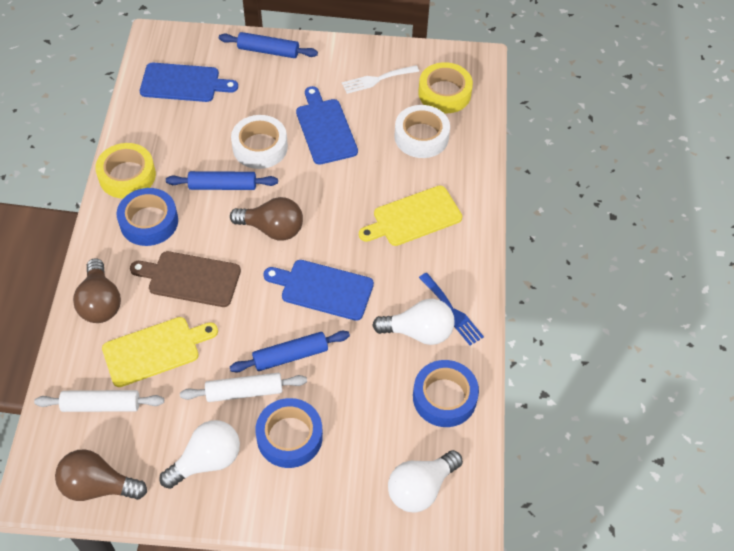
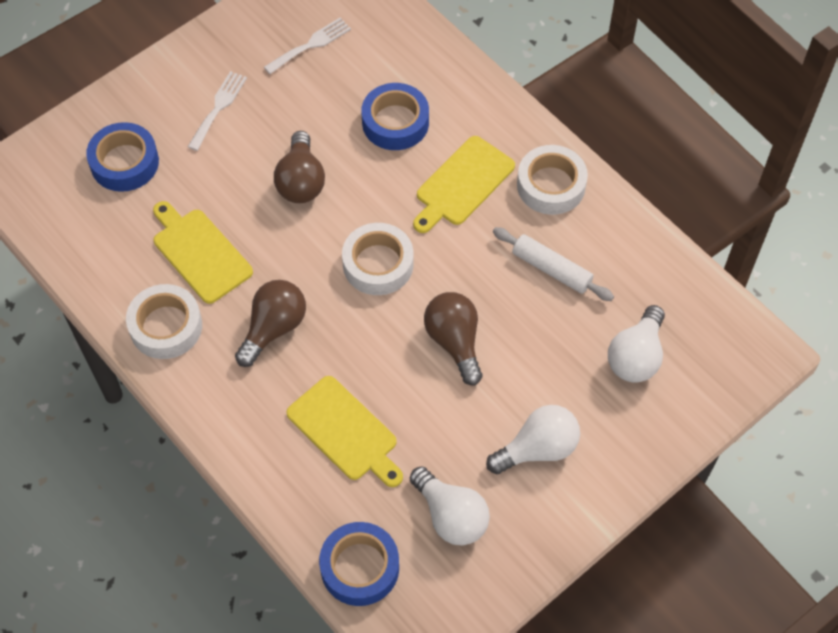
blue cutting board: [140,63,238,102] [263,260,374,321] [296,86,358,165] = 3 -> none = 0
blue fork: [419,273,484,346] = 1 -> none = 0
blue rolling pin: [166,171,278,190] [219,32,318,58] [230,331,350,373] = 3 -> none = 0
brown cutting board: [130,251,241,307] = 1 -> none = 0
white fork: [342,65,419,94] = 1 -> [188,71,247,151] [264,18,351,74] = 2
white rolling pin: [34,390,164,412] [180,373,307,402] = 2 -> [493,227,614,301] = 1
white tape: [231,115,288,169] [395,105,450,158] = 2 -> [126,284,202,359] [342,223,414,295] [517,145,588,215] = 3
yellow cutting board: [102,317,218,387] [359,186,462,246] = 2 -> [153,201,253,304] [286,376,403,487] [413,136,515,233] = 3
yellow tape: [95,143,156,198] [418,62,473,113] = 2 -> none = 0

